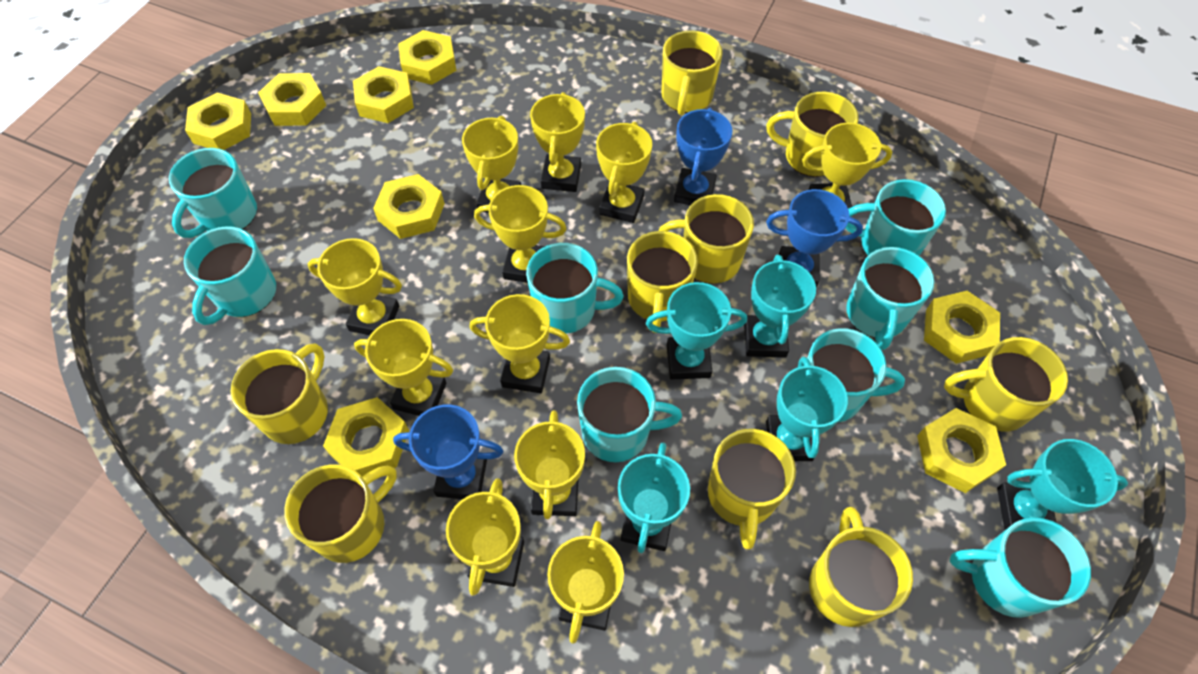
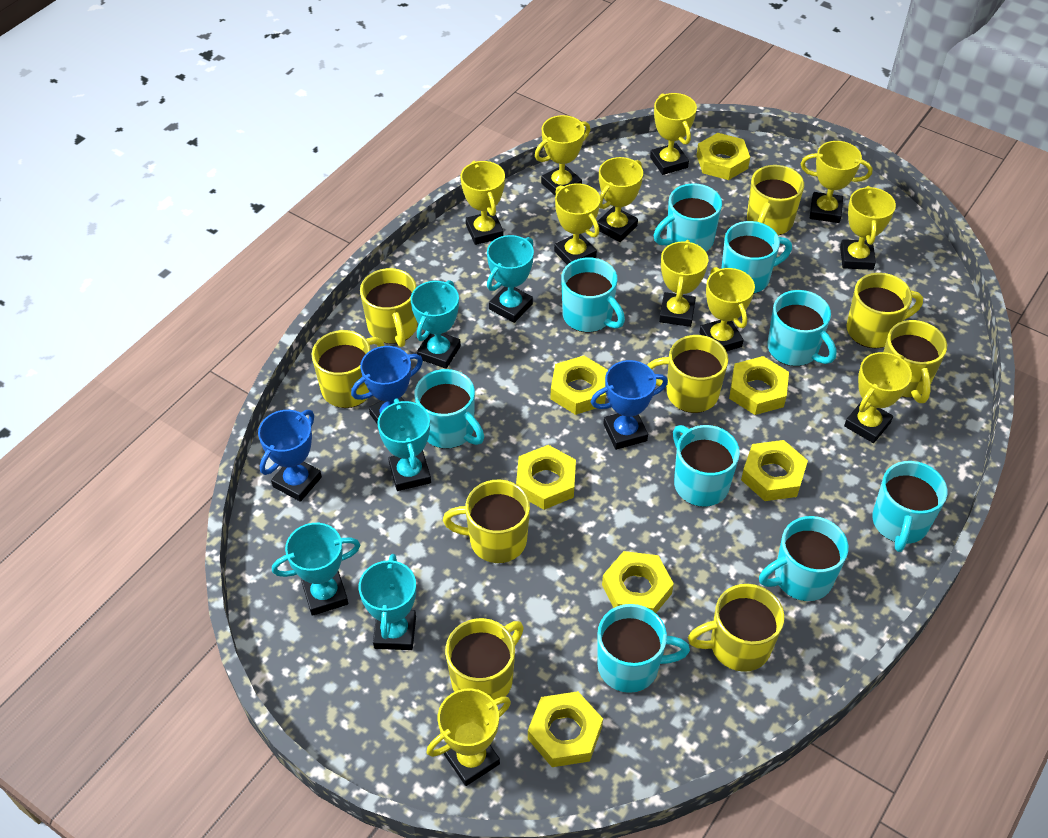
turquoise mug: [169,148,257,238] [184,226,276,325] [526,243,624,334] [577,367,682,462] [807,328,905,422] [846,179,946,256] [846,247,934,350] [950,518,1091,618] = 8 -> [414,369,484,449] [561,258,625,333] [597,604,690,693] [654,183,722,251] [673,425,740,507] [721,221,792,294] [759,516,848,601] [767,290,836,366] [872,461,947,552] = 9
yellow nut: [185,93,251,150] [258,73,326,126] [323,397,409,476] [353,66,414,123] [373,174,445,239] [398,30,457,85] [917,408,1006,493] [924,291,1000,364] = 8 -> [516,445,576,510] [528,691,603,767] [551,356,608,415] [602,551,674,613] [697,133,750,180] [729,356,789,415] [741,440,808,501] = 7

